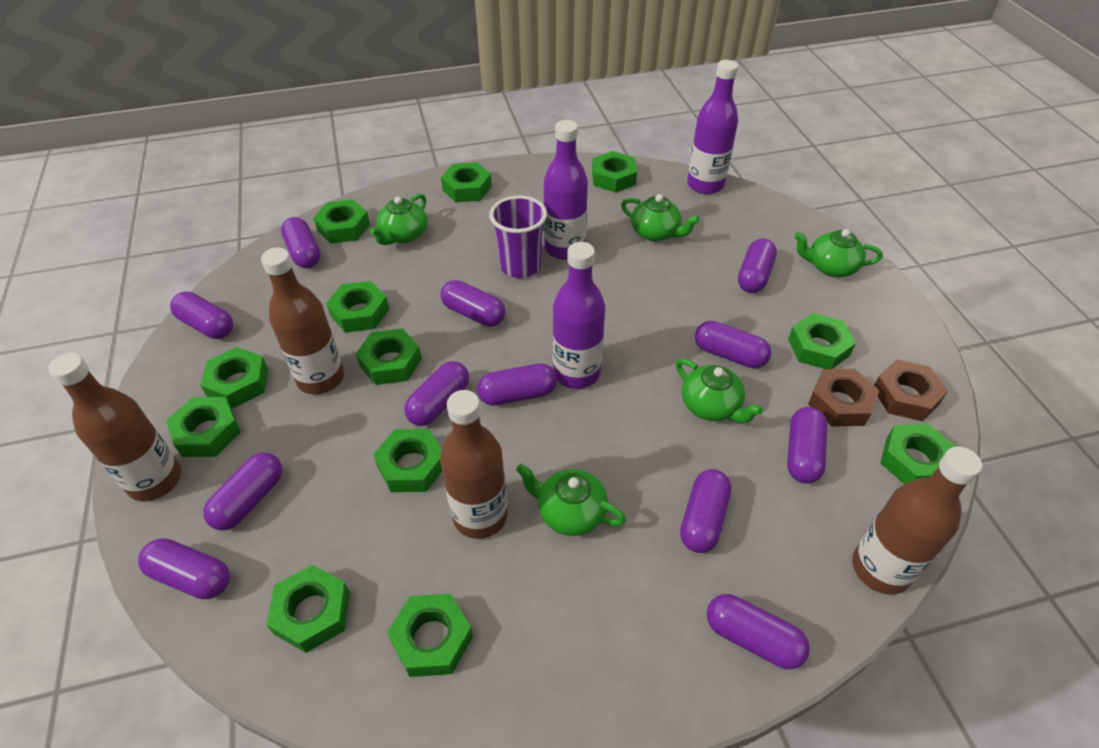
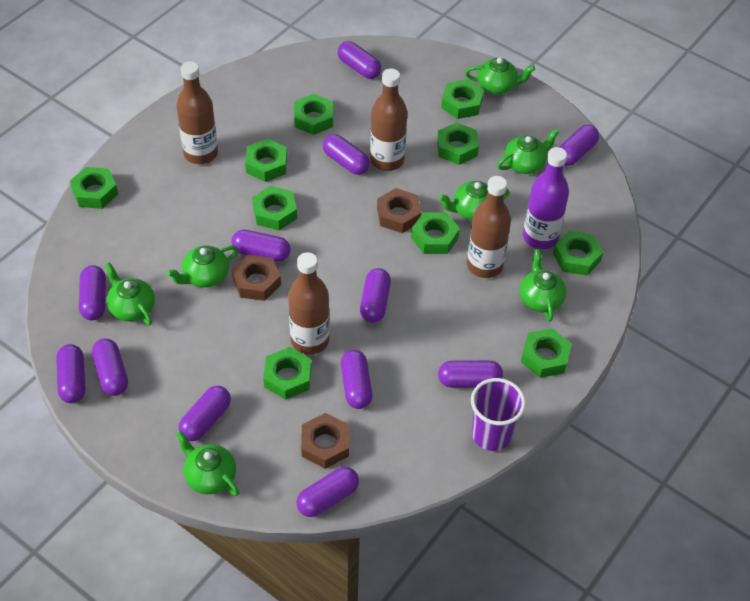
brown nut: [808,369,879,426] [874,359,948,421] = 2 -> [232,255,281,301] [301,413,349,469] [377,188,421,233] = 3
green nut: [166,397,241,457] [200,347,268,408] [266,565,350,653] [313,199,370,244] [326,281,389,333] [356,329,422,385] [373,429,442,492] [387,594,473,677] [441,162,492,202] [592,151,637,193] [788,313,856,369] [880,424,956,484] = 12 -> [70,167,118,209] [245,139,287,182] [252,186,297,230] [263,347,312,400] [294,94,333,135] [411,212,460,254] [437,122,479,165] [441,79,484,119] [521,328,572,378] [553,230,603,276] = 10
green teapot: [369,194,427,245] [516,464,626,536] [621,194,700,241] [676,359,763,423] [794,229,883,277] = 5 -> [105,262,155,325] [167,245,238,288] [176,431,240,496] [439,181,510,220] [465,58,535,94] [497,129,559,174] [519,249,567,322] = 7
purple bottle: [544,120,588,260] [553,242,605,389] [687,60,738,194] = 3 -> [523,147,569,249] = 1

